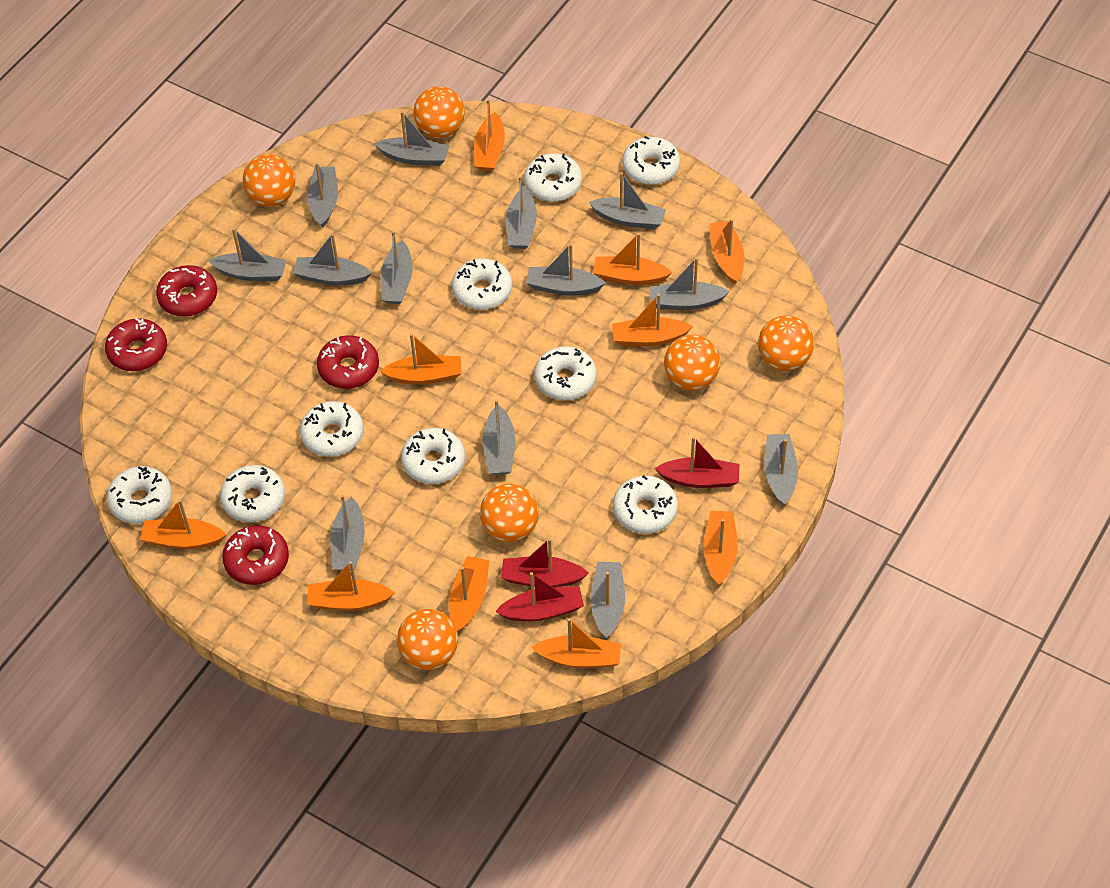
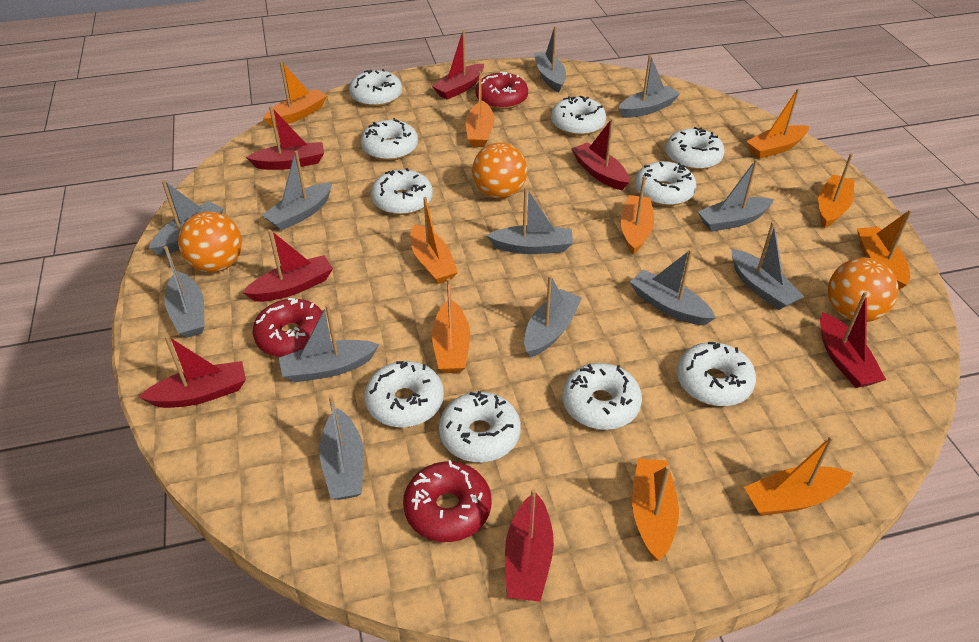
grey boat: [208,228,286,281] [293,234,372,285] [308,163,338,228] [330,495,365,570] [374,111,449,166] [381,231,413,304] [482,400,516,475] [506,176,537,249] [526,244,606,296] [589,172,666,229] [590,562,625,638] [649,257,729,310] [764,434,798,505] = 13 -> [149,180,223,256] [164,246,205,338] [262,150,333,230] [279,304,379,382] [319,395,364,500] [486,187,573,254] [524,275,582,357] [534,26,566,92] [619,55,680,118] [630,249,716,325] [698,159,774,232] [732,222,804,310] = 12
orange ball: [243,154,295,207] [397,609,458,670] [413,86,465,138] [480,484,539,542] [664,335,720,391] [758,315,814,371] = 6 -> [178,211,242,273] [472,143,527,199] [828,258,898,322] = 3
red boat: [495,572,584,621] [501,538,589,587] [655,437,740,488] = 3 -> [139,335,246,408] [243,229,333,302] [246,106,324,170] [432,30,484,100] [505,489,554,602] [572,119,629,190] [820,292,886,388] = 7
red donut: [105,318,167,371] [156,265,217,317] [222,525,289,585] [317,335,379,389] = 4 -> [253,298,323,357] [403,460,491,542] [475,71,528,109] = 3
white donut: [107,466,172,524] [220,465,285,522] [300,401,364,457] [401,428,465,484] [452,258,512,310] [524,153,582,202] [534,346,597,400] [613,475,678,534] [622,136,680,185] = 9 -> [349,69,402,107] [361,118,418,161] [364,361,444,428] [371,168,433,215] [439,391,521,462] [551,96,606,136] [562,363,642,430] [635,161,697,206] [665,127,724,170] [677,342,756,406] = 10

